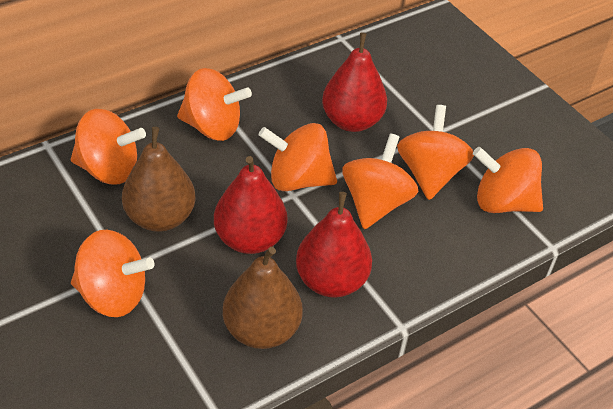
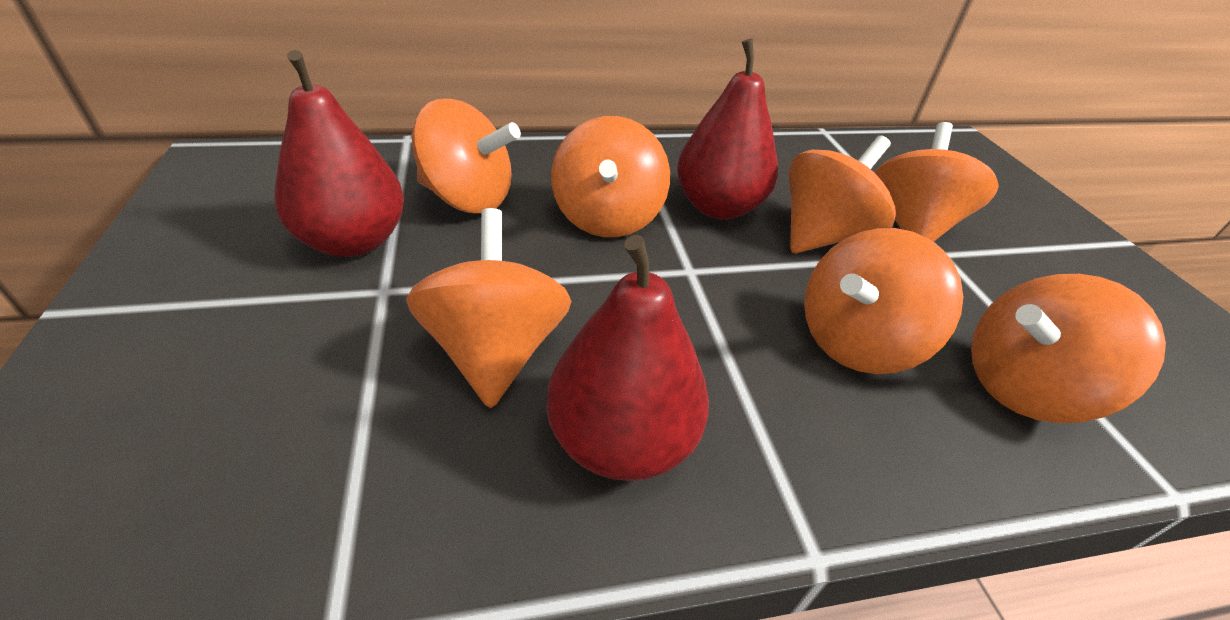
brown pear: [122,127,195,232] [223,247,303,349] = 2 -> none = 0

